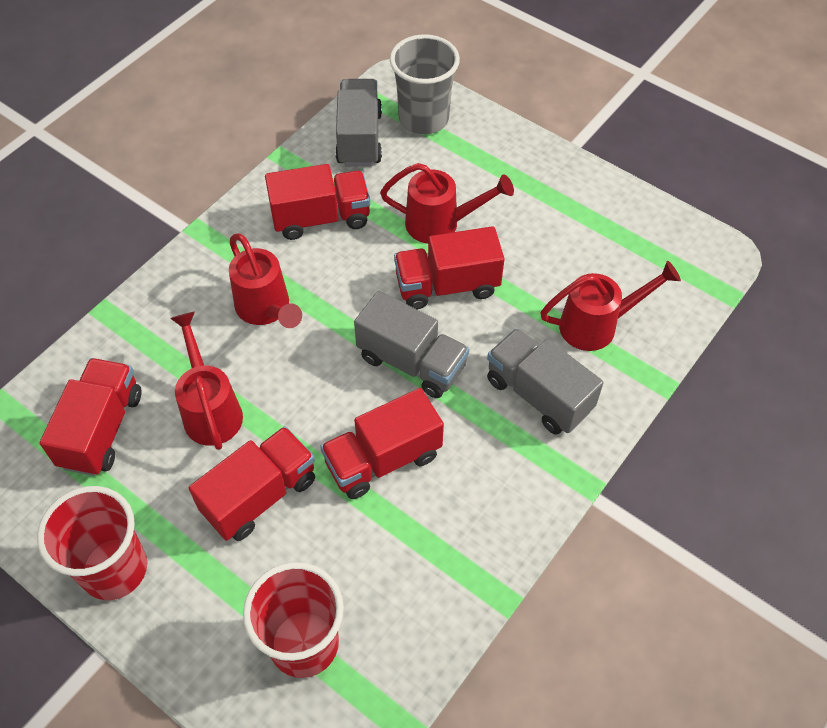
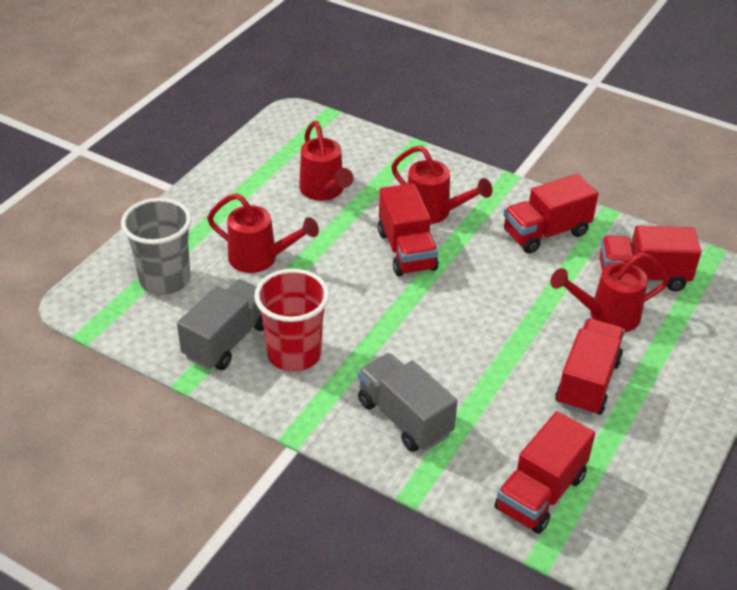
grey truck: [335,79,382,166] [354,291,469,398] [487,328,604,435] = 3 -> [177,279,264,370] [358,353,458,452] = 2
red cup: [37,486,147,600] [243,562,344,678] = 2 -> [254,269,329,372] = 1

